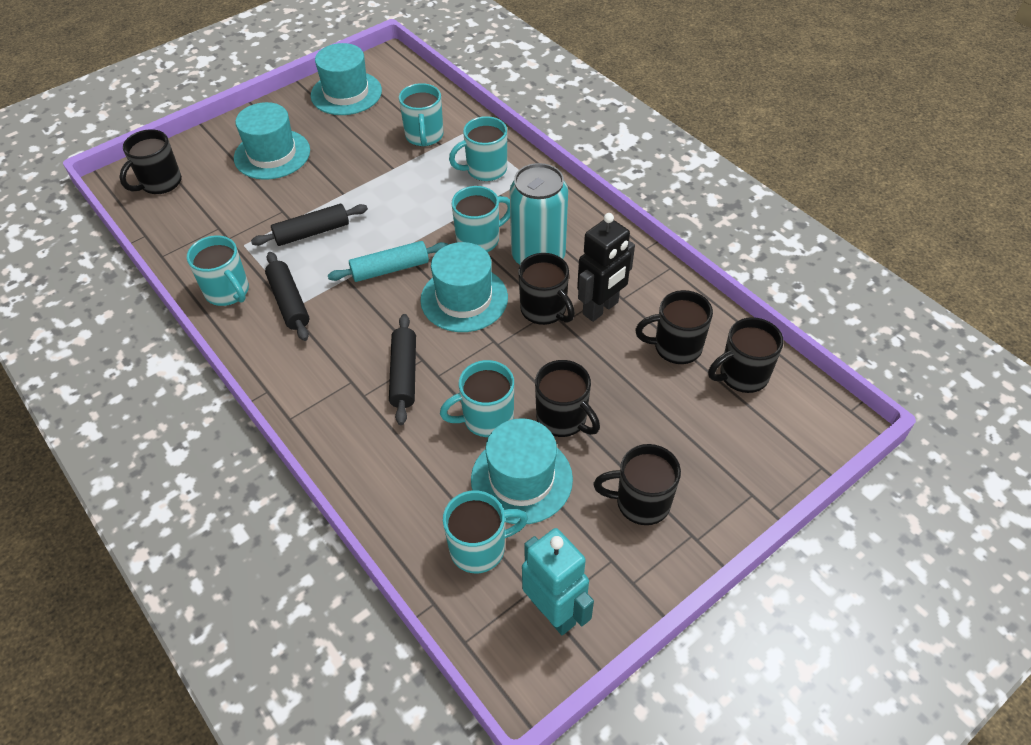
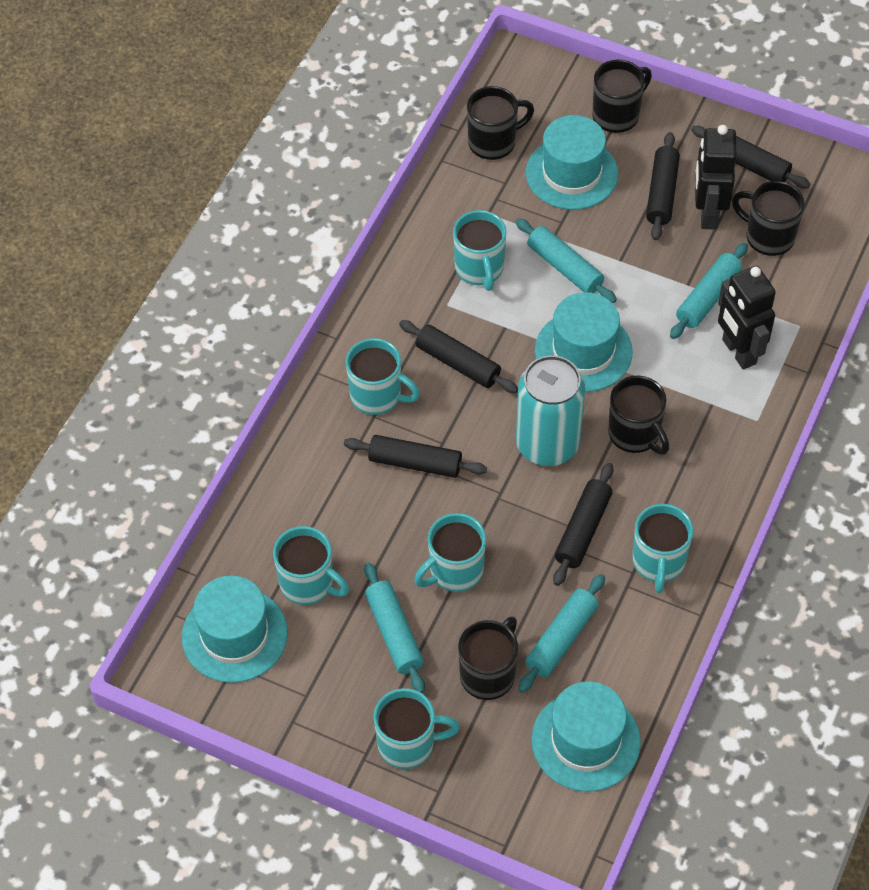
black mug: [119,129,182,194] [518,253,575,325] [535,360,600,437] [594,444,681,525] [635,290,713,364] [708,317,784,393] = 6 -> [458,616,518,700] [467,86,534,160] [592,59,652,133] [608,376,669,455] [732,181,805,256] = 5
black robot: [577,213,635,322] = 1 -> [695,125,737,230] [718,266,776,370] = 2
black rolling pin: [251,204,368,246] [265,252,309,341] [389,314,416,425] = 3 -> [344,435,487,478] [399,320,518,393] [553,463,613,586] [646,132,680,240] [691,126,810,188] = 5
turquoise robot: [522,528,594,635] = 1 -> none = 0
turquoise rolling pin: [328,241,448,282] = 1 -> [364,562,425,693] [516,218,617,303] [518,574,605,693] [670,243,748,339] = 4

